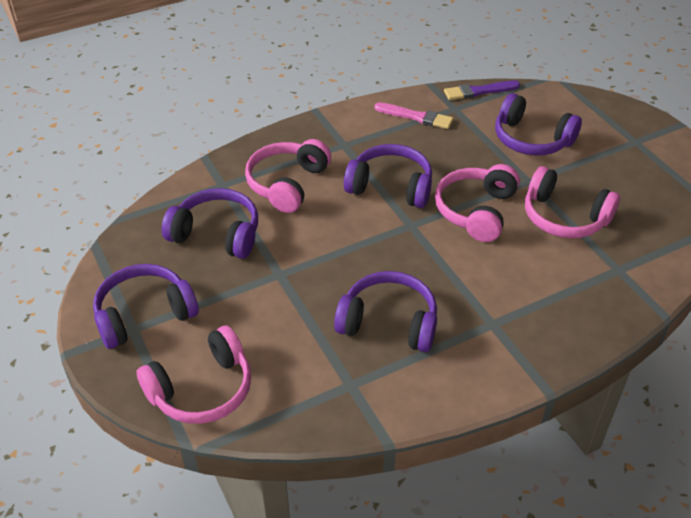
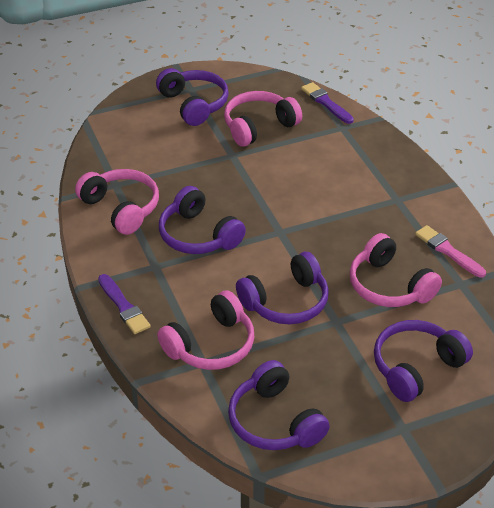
purple brush: [444,81,520,100] = 1 -> [98,274,151,334] [301,82,354,124] = 2

